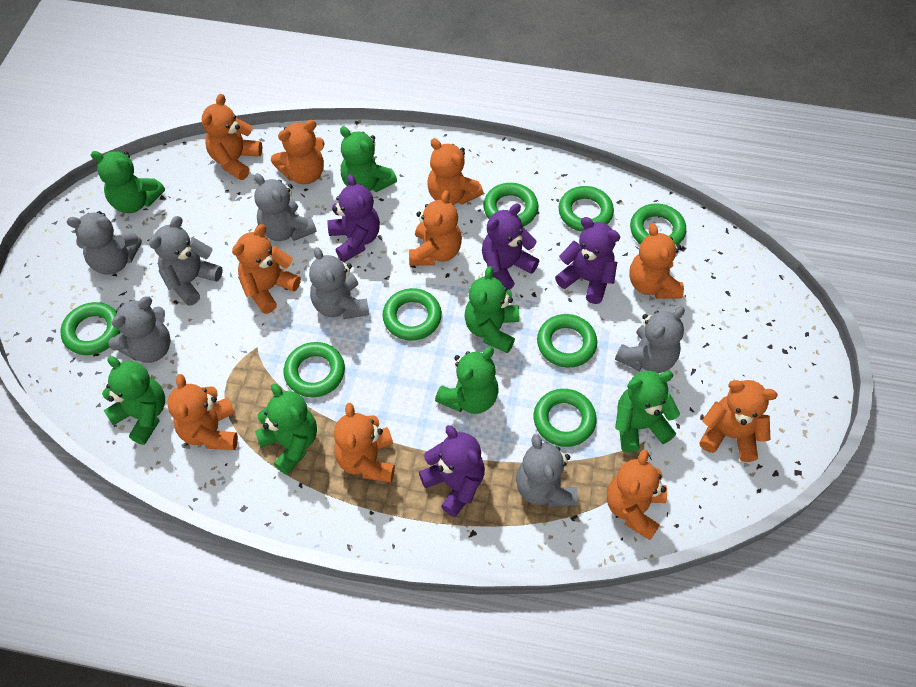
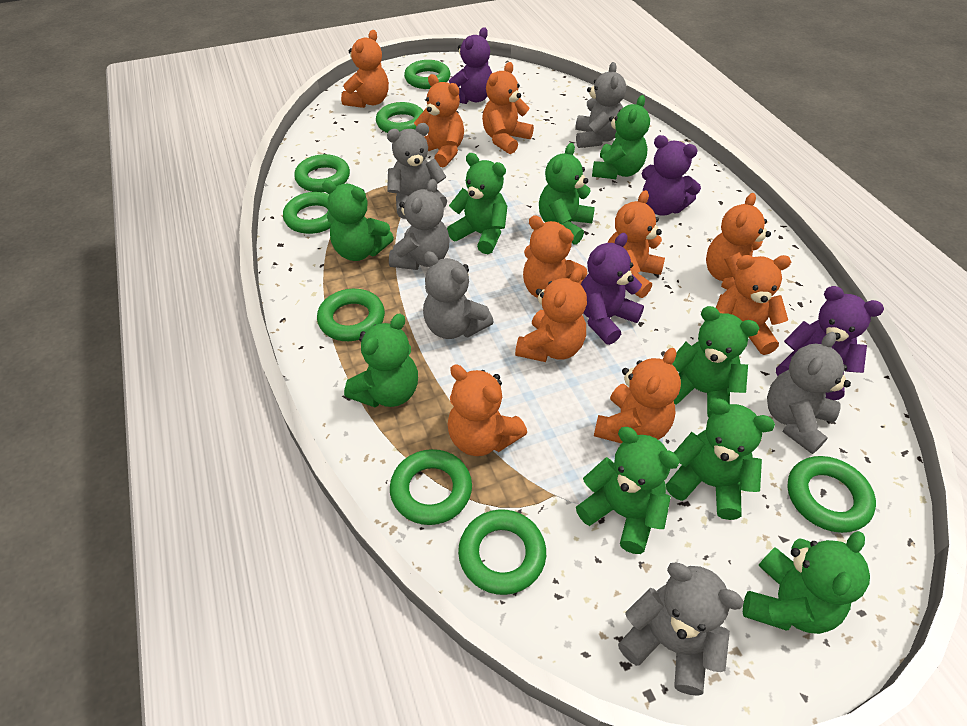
green teddy bear: [91,151,165,213] [102,356,165,445] [255,384,317,475] [340,126,397,192] [435,347,499,414] [464,266,519,353] [615,371,680,452] = 7 -> [322,180,394,261] [344,314,418,407] [447,153,508,254] [539,143,595,245] [576,427,680,554] [592,95,650,179] [666,399,775,520] [672,306,759,418] [743,531,870,634] = 9
grey teddy bear: [67,211,142,275] [108,296,171,363] [149,216,223,306] [254,173,317,241] [309,247,369,319] [516,434,578,507] [615,307,685,373] = 7 -> [387,123,447,219] [389,179,450,270] [423,251,493,339] [575,62,626,148] [618,562,744,696] [767,332,851,454] = 6

